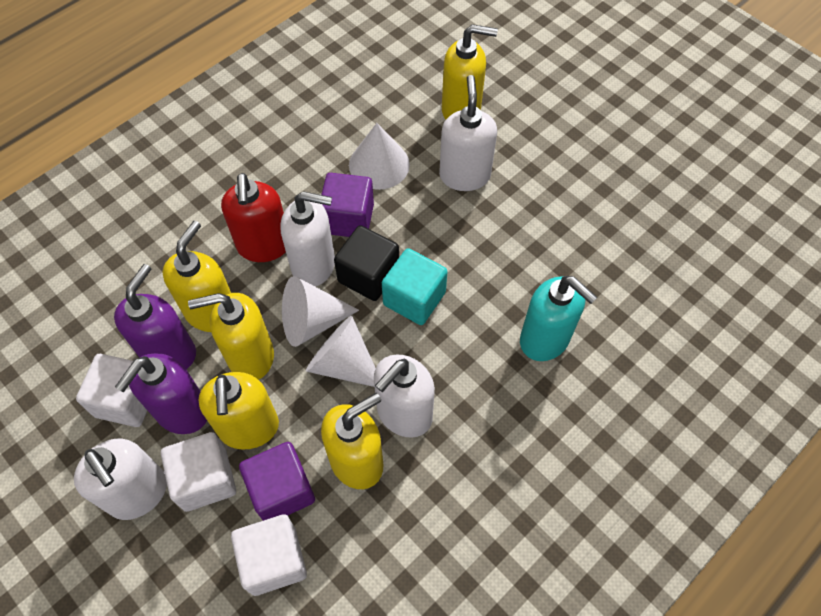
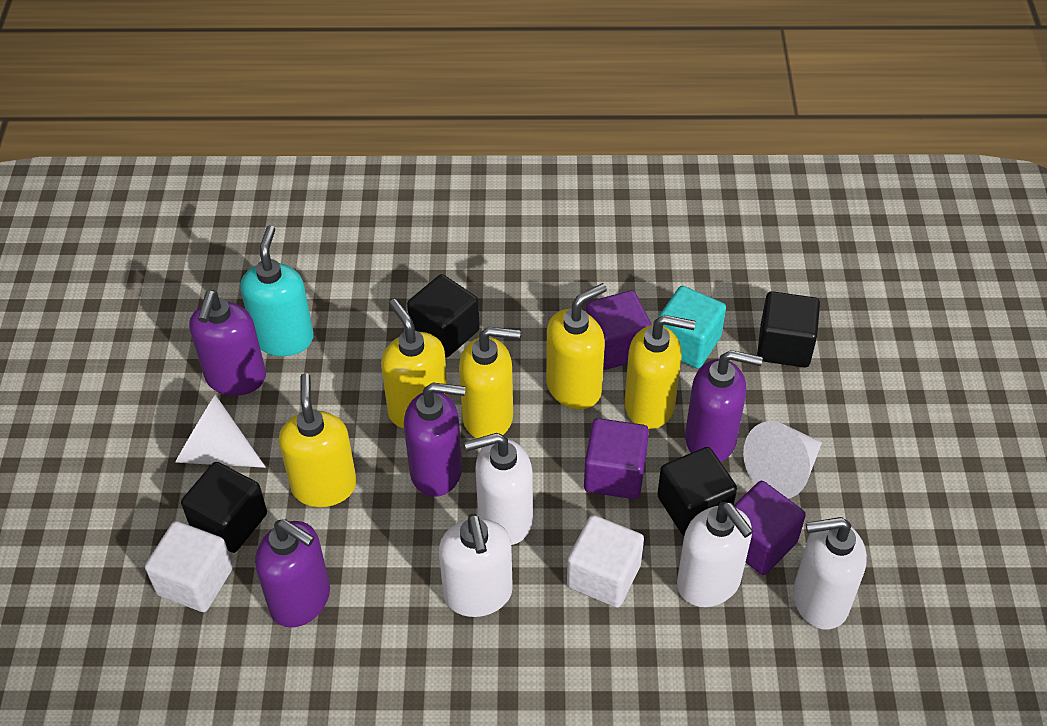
black cube: [334,225,399,301] = 1 -> [181,462,267,553] [407,274,480,358] [657,447,737,536] [757,291,820,368] = 4
purple cube: [239,442,315,521] [321,173,374,237] = 2 -> [584,418,649,499] [586,290,652,370] [734,481,806,575] = 3
purple soap dispenser: [114,264,196,369] [115,353,207,434] = 2 -> [189,290,266,396] [255,519,330,628] [404,383,466,497] [685,350,763,462] = 4
red soap dispenser: [221,173,286,262] = 1 -> none = 0
white cone: [282,276,359,347] [306,316,376,387] [349,123,410,190] = 3 -> [175,395,266,468] [743,421,822,499] = 2
white cube: [76,354,147,427] [161,432,236,512] [231,514,307,596] = 3 -> [145,521,233,612] [567,515,644,608] = 2

